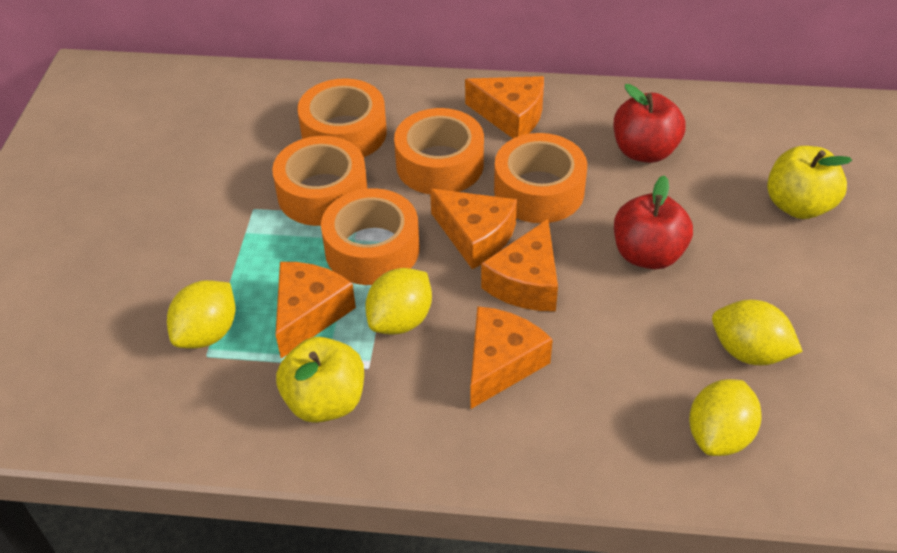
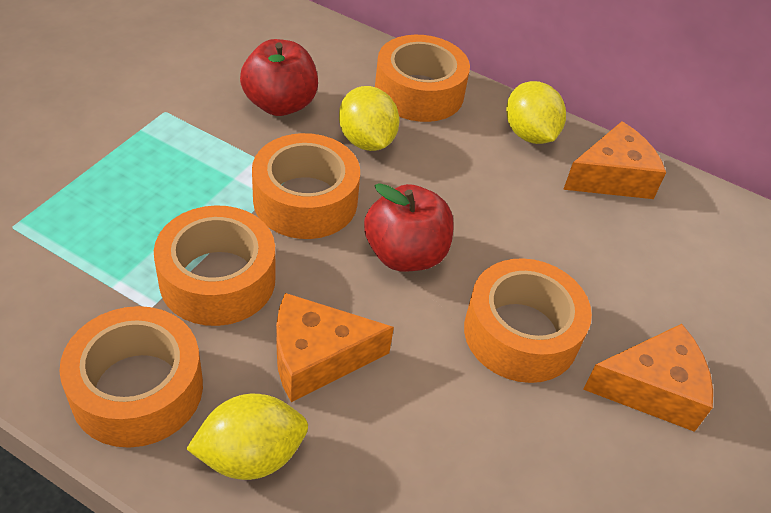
orange cheese: [276,262,356,358] [430,189,517,269] [465,76,544,138] [470,306,553,409] [481,219,558,311] = 5 -> [276,293,394,402] [563,121,666,199] [583,324,713,432] = 3
yellow apple: [276,337,364,423] [767,146,852,219] = 2 -> none = 0
yellow lemon: [167,280,235,349] [365,268,432,335] [689,379,761,456] [712,300,803,365] = 4 -> [186,394,308,480] [339,86,399,151] [506,81,566,144] = 3

